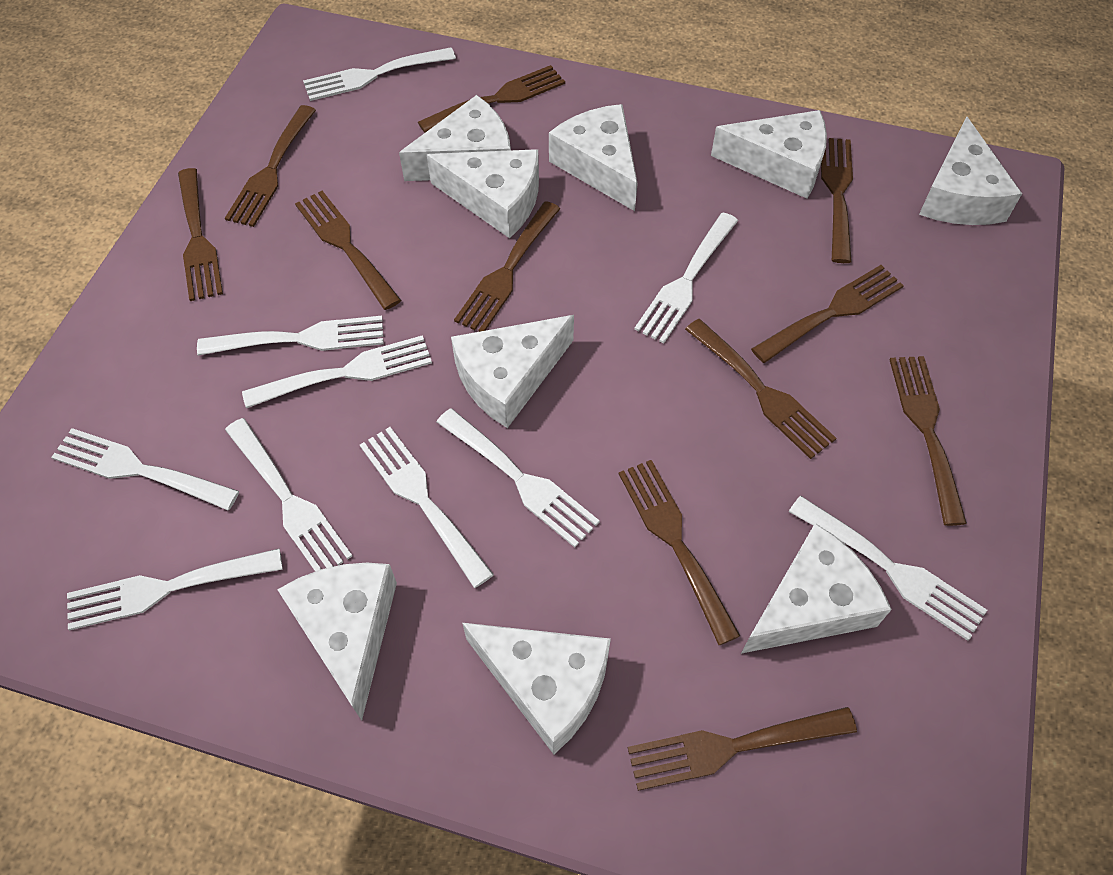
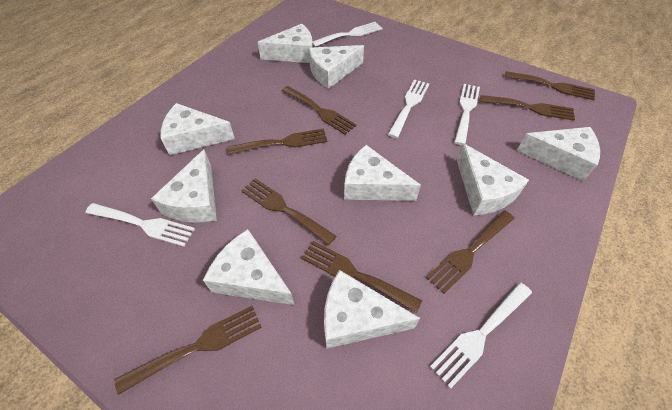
brown fork: [178,168,223,301] [225,105,316,227] [295,191,401,310] [418,65,565,133] [454,201,560,332] [619,460,740,645] [628,707,857,791] [685,319,836,459] [751,265,904,363] [821,138,853,263] [889,356,967,526] = 11 -> [115,306,262,395] [228,129,328,155] [241,178,336,245] [282,86,357,135] [301,241,422,313] [426,211,515,294] [480,95,575,120] [504,71,595,100] = 8
white fork: [51,428,239,510] [67,548,283,631] [197,316,384,356] [225,418,352,572] [242,335,432,408] [303,47,456,101] [360,427,494,588] [437,408,600,547] [634,213,738,344] [789,496,987,641] = 10 -> [85,203,195,247] [312,22,383,47] [388,79,429,138] [430,282,532,389] [454,84,480,145] = 5

